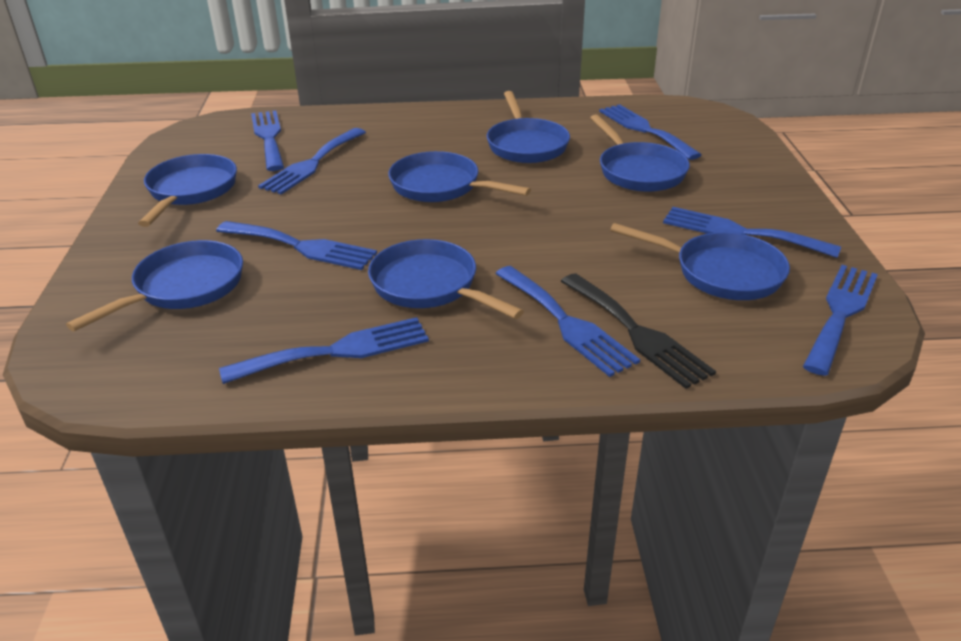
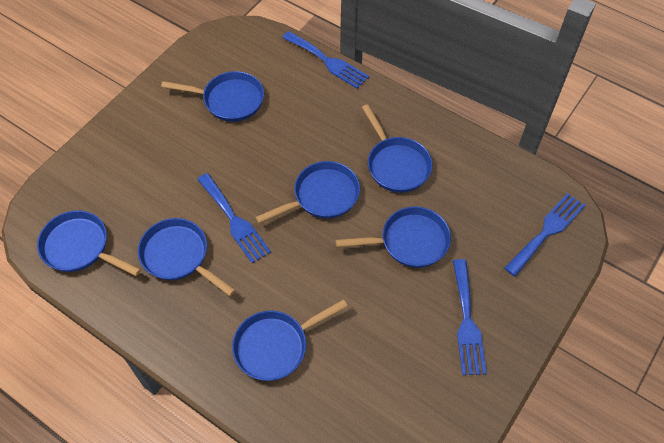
black fork: [561,273,716,389] = 1 -> none = 0
blue fork: [216,221,377,270] [219,317,429,384] [251,111,284,171] [258,128,366,194] [495,266,640,377] [599,104,702,160] [663,207,841,258] [803,265,878,376] = 8 -> [197,173,271,263] [282,31,369,89] [453,259,487,375] [504,193,585,276] = 4

